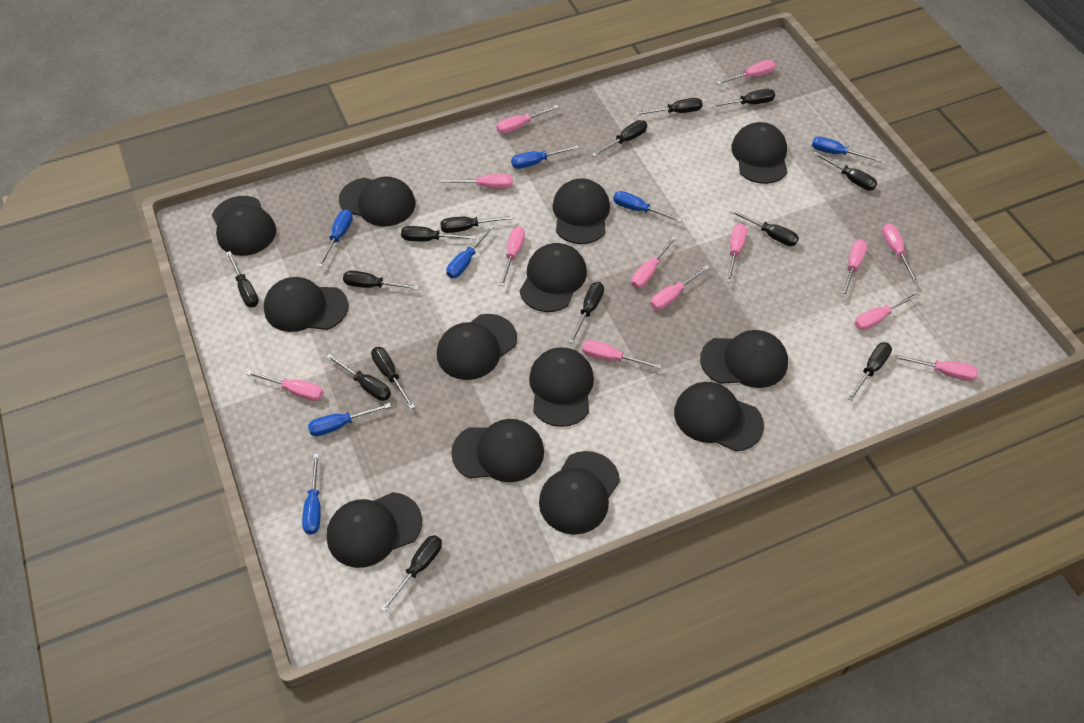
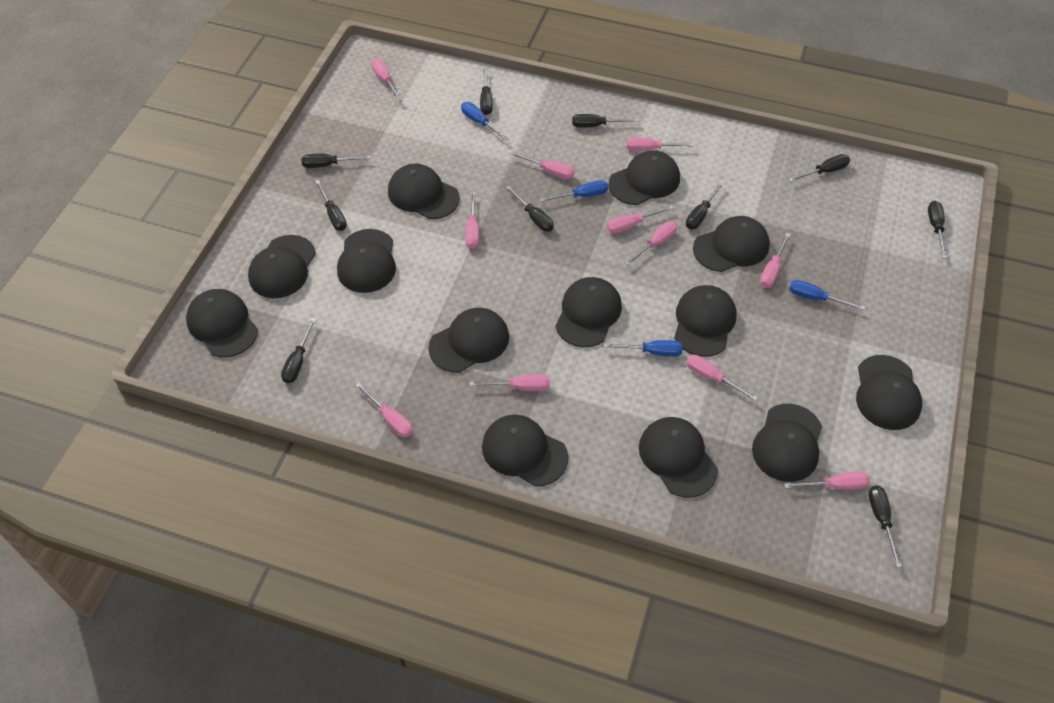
black screwdriver: [226,251,259,307] [326,354,391,401] [343,270,419,290] [371,347,415,409] [380,535,442,612] [401,226,476,241] [440,215,514,233] [569,282,604,343] [592,120,647,157] [636,98,703,115] [710,89,775,108] [730,209,799,246] [813,151,877,191] [847,342,892,401] = 14 -> [281,318,316,383] [301,154,371,168] [315,180,347,231] [480,67,493,115] [505,186,554,232] [572,114,639,128] [686,181,724,230] [789,154,850,182] [868,485,902,568] [928,200,947,258] = 10
blue screwdriver: [302,454,321,535] [308,403,391,436] [318,210,353,267] [446,226,494,278] [511,145,579,169] [613,191,682,222] [812,136,882,162] = 7 -> [461,102,509,141] [540,180,608,202] [604,340,683,357] [789,280,865,310] = 4
pink screwdriver: [246,370,323,401] [441,174,513,189] [496,105,559,134] [499,226,525,286] [582,340,662,369] [631,237,677,288] [650,265,710,310] [716,60,776,85] [726,224,747,283] [841,240,867,298] [854,292,920,330] [882,223,919,283] [894,354,979,381] = 13 -> [355,383,413,437] [371,58,402,101] [466,192,479,249] [470,374,550,391] [510,151,575,179] [607,205,674,233] [625,221,678,265] [626,137,695,151] [686,355,758,401] [760,233,790,288] [784,471,870,490] = 11

